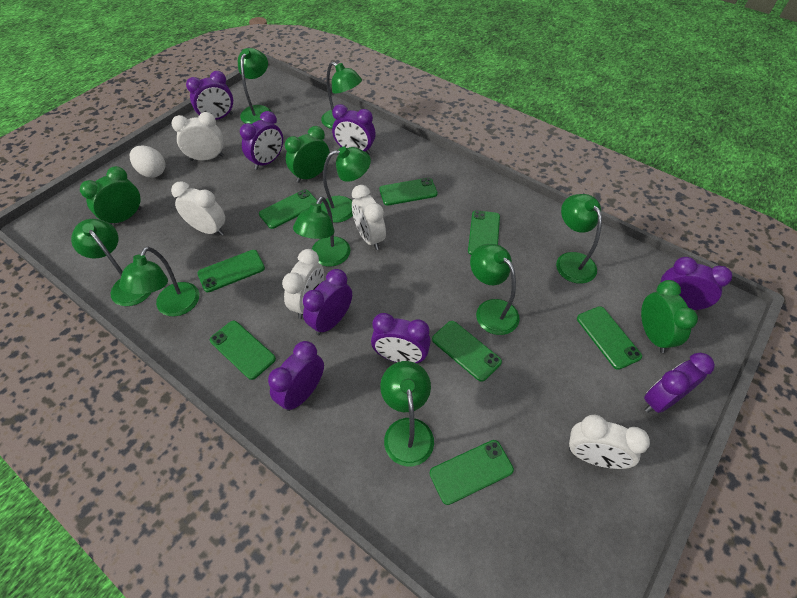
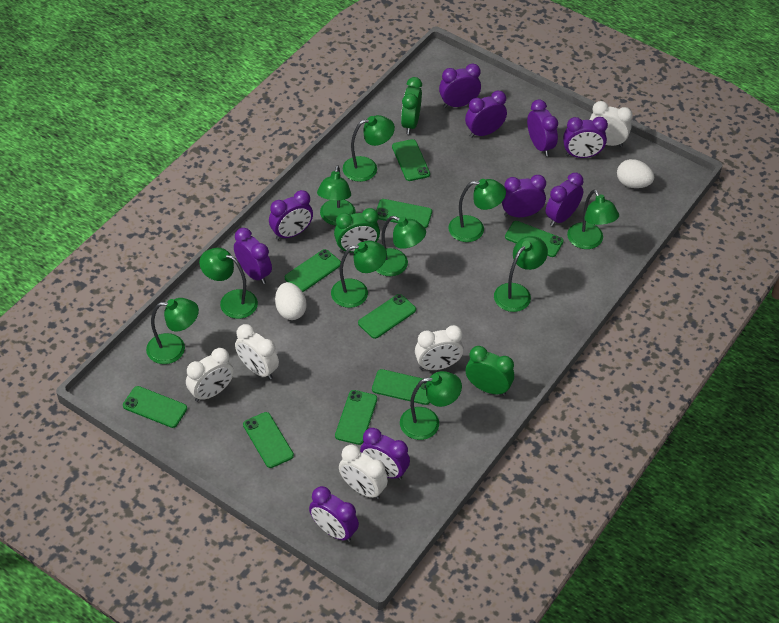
green lamp: [71,219,152,306] [119,247,199,317] [238,48,272,124] [293,197,350,266] [321,62,362,129] [321,147,371,223] [380,361,434,467] [470,244,520,335] [556,194,602,284] = 9 -> [146,298,199,364] [199,248,258,319] [317,165,356,225] [331,241,387,308] [343,115,395,182] [376,216,426,276] [400,371,462,440] [448,179,506,242] [494,236,548,312] [567,189,619,249] = 10
green phone: [197,250,265,292] [210,321,276,380] [259,189,317,229] [379,178,438,206] [430,440,514,505] [432,321,502,382] [468,210,500,255] [577,306,642,370] = 8 -> [123,386,187,428] [243,412,294,468] [285,249,341,292] [335,390,377,445] [358,294,416,339] [372,369,430,405] [376,199,432,228] [392,139,430,181] [505,221,564,257] = 9
purple clock: [186,71,233,120] [240,111,283,170] [268,341,324,411] [303,269,352,335] [332,104,376,155] [371,313,431,363] [644,353,715,413] [661,257,732,311] = 8 -> [234,228,272,284] [269,190,313,240] [309,486,359,542] [360,428,410,480] [439,63,481,108] [465,91,507,138] [502,175,546,217] [527,100,558,156] [546,173,584,226] [563,117,608,158] = 10
white egg: [129,145,166,178] = 1 -> [275,282,307,320] [617,159,654,188] = 2

